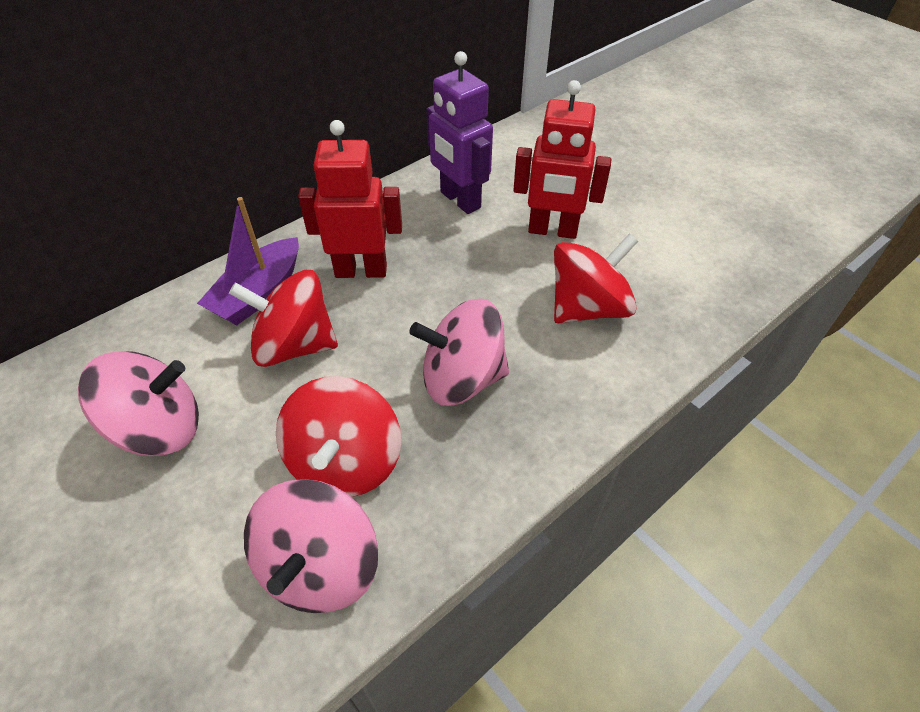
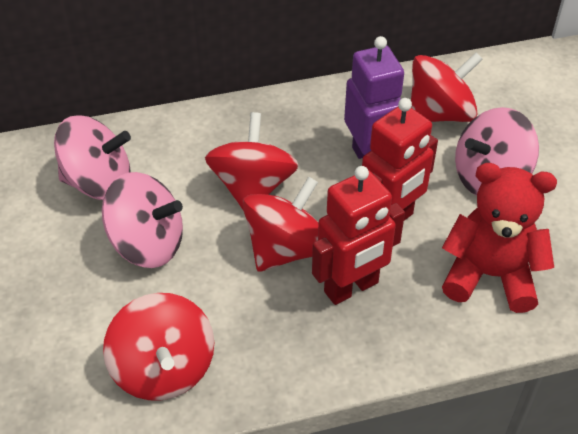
purple boat: [197,197,299,325] = 1 -> none = 0
red spinning top: [229,270,338,367] [276,376,401,497] [554,233,638,323] = 3 -> [103,293,214,400] [205,112,299,211] [243,177,319,272] [411,52,483,122] = 4
red teddy bear: none = 0 -> [442,163,557,313] = 1

